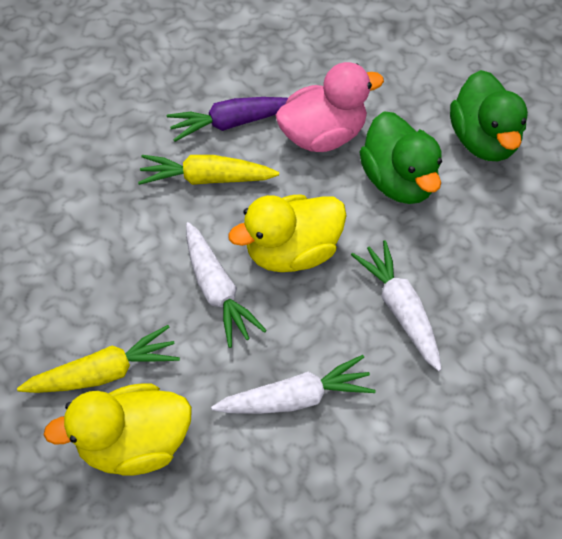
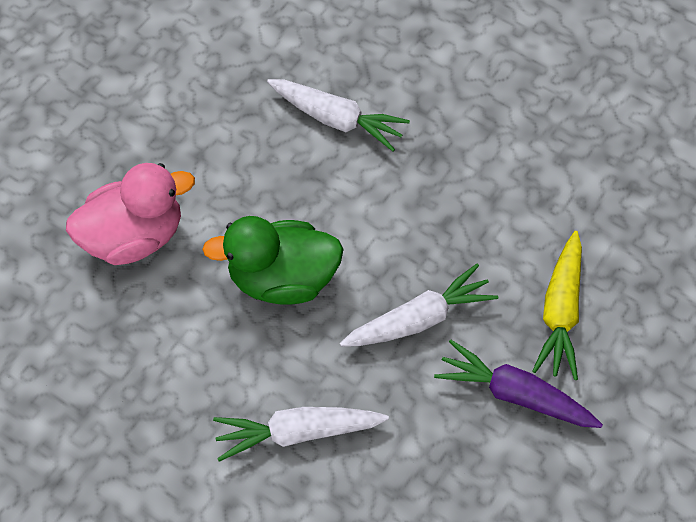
green duck: [359,111,442,204] [450,70,528,161] = 2 -> [202,216,344,305] = 1
yellow carrot: [17,325,180,393] [138,155,279,185] = 2 -> [532,231,582,380] = 1
yellow duck: [43,383,192,476] [228,194,347,272] = 2 -> none = 0

